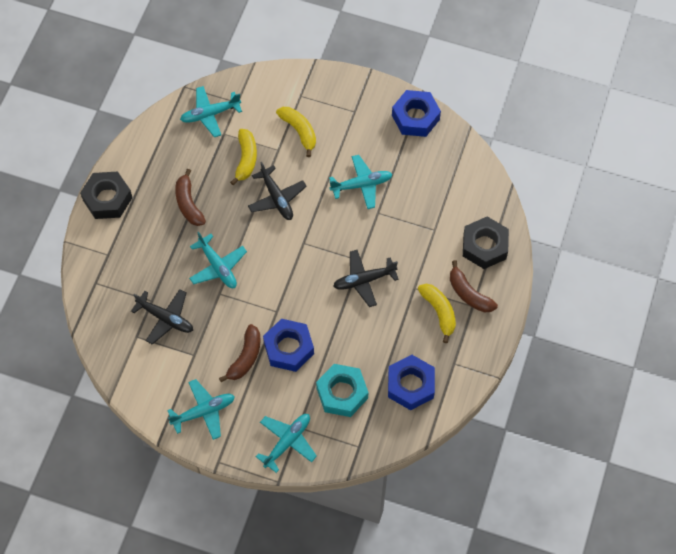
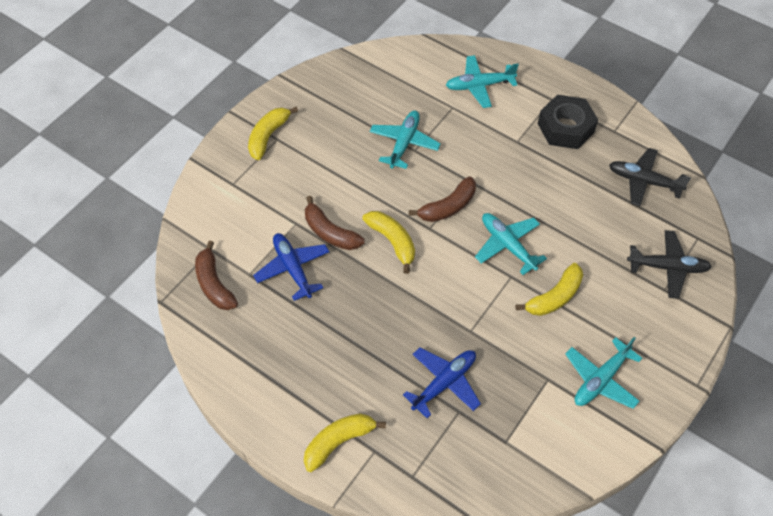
black nut: [80,171,133,219] [463,216,509,269] = 2 -> [538,95,598,149] = 1
black plane: [131,289,193,345] [248,162,307,220] [333,250,399,307] = 3 -> [609,148,691,206] [627,230,712,299] = 2
blue nut: [263,319,314,372] [388,355,435,410] [392,90,441,137] = 3 -> none = 0
blue plane: none = 0 -> [253,233,329,301] [403,348,481,418] = 2
turquoise nut: [316,364,368,417] = 1 -> none = 0
turquoise plane: [167,379,235,440] [180,86,242,137] [189,232,247,288] [256,414,317,473] [329,155,393,209] = 5 -> [370,111,441,169] [446,55,519,108] [475,213,547,275] [565,337,642,409] = 4
yellow banana: [230,129,257,185] [276,107,316,157] [418,284,456,343] = 3 -> [248,107,298,160] [304,413,386,472] [362,211,415,274] [516,263,583,316] = 4

